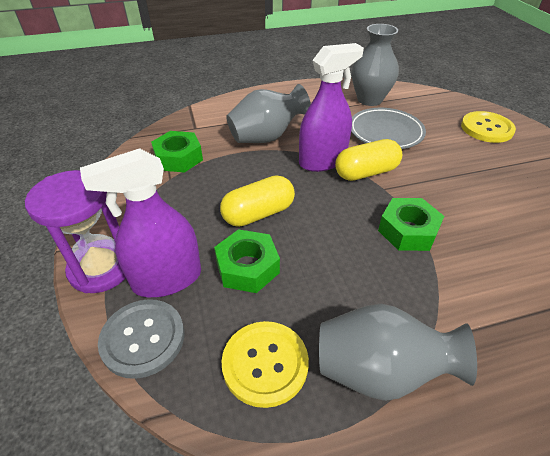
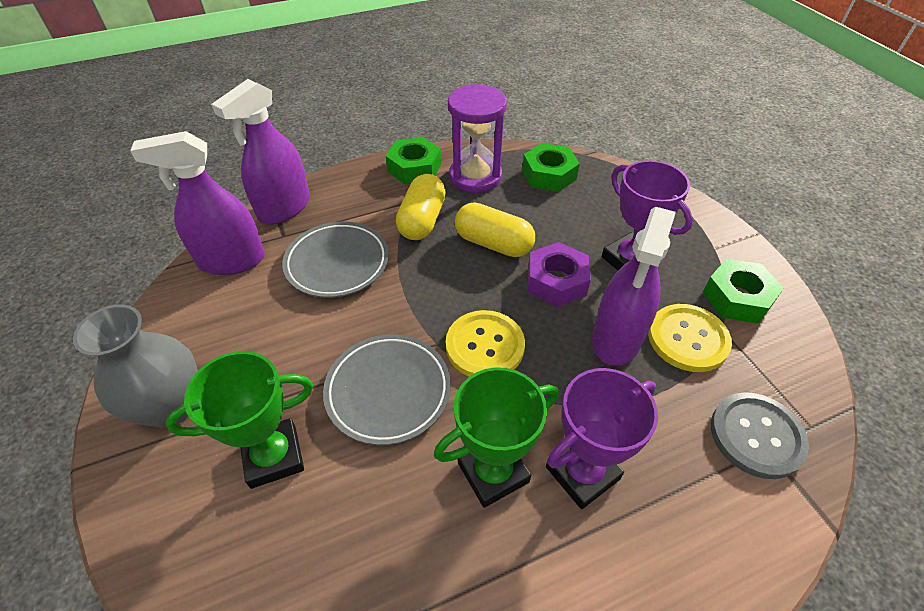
green trophy: none = 0 -> [165,351,313,489] [434,367,558,508] = 2
grey plate: [351,108,426,149] = 1 -> [282,221,389,298] [323,334,451,445] = 2
grey vase: [226,84,311,143] [319,303,477,401] [351,24,399,106] = 3 -> [73,304,198,428] = 1
purple nut: none = 0 -> [528,242,591,307] = 1
purple spray bottle: [80,148,201,297] [299,43,364,172] = 2 -> [130,131,265,275] [211,79,310,224] [592,207,676,366] = 3
purple trophy: none = 0 -> [546,368,658,509] [602,160,693,270] = 2

